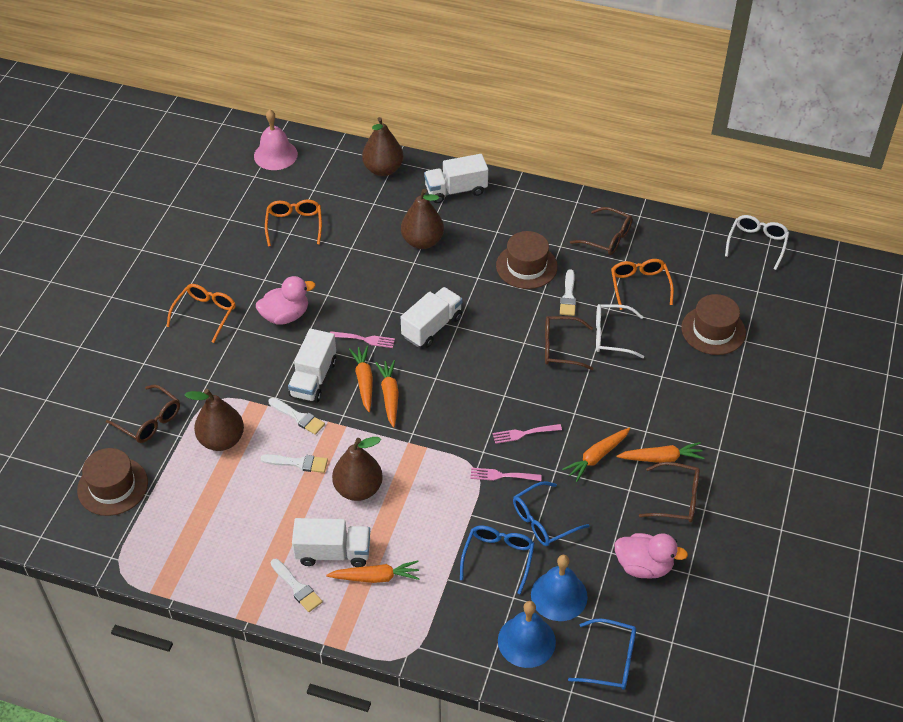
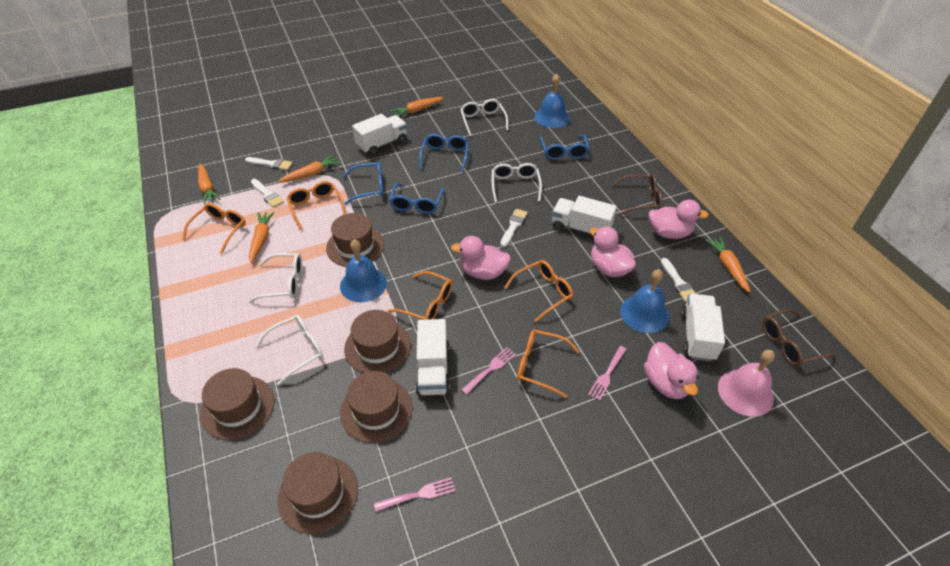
blue bell: [498,601,556,668] [531,555,588,621] = 2 -> [340,239,387,302] [534,74,570,128] [620,269,669,333] = 3
blue glasses: [460,526,535,594] [513,481,590,546] [568,618,636,690] = 3 -> [343,162,384,205] [389,183,444,214] [419,134,468,172] [540,135,589,160] = 4
brown glasses: [106,384,180,443] [545,316,593,370] [570,207,633,255] [639,462,700,523] = 4 -> [612,174,663,215] [762,309,836,366] = 2
brown hat: [77,448,148,516] [496,231,558,289] [682,294,746,355] = 3 -> [200,368,274,440] [278,452,358,534] [326,213,384,267] [340,371,413,443] [344,310,411,373] = 5
brown pear: [184,389,244,451] [332,437,383,501] [362,117,404,176] [401,189,444,249] = 4 -> none = 0
orange glasses: [166,284,236,343] [265,200,322,246] [611,259,674,310] = 3 -> [182,203,246,254] [287,181,346,230] [387,271,453,320] [504,260,573,322] [517,330,580,398] = 5
pink duck: [256,276,315,325] [614,533,688,579] = 2 -> [451,236,511,280] [590,227,636,277] [644,342,699,399] [648,200,709,239] = 4
white glasses: [596,304,644,358] [725,215,789,270] = 2 -> [248,253,302,303] [256,315,323,386] [460,99,509,136] [492,163,542,202] = 4

